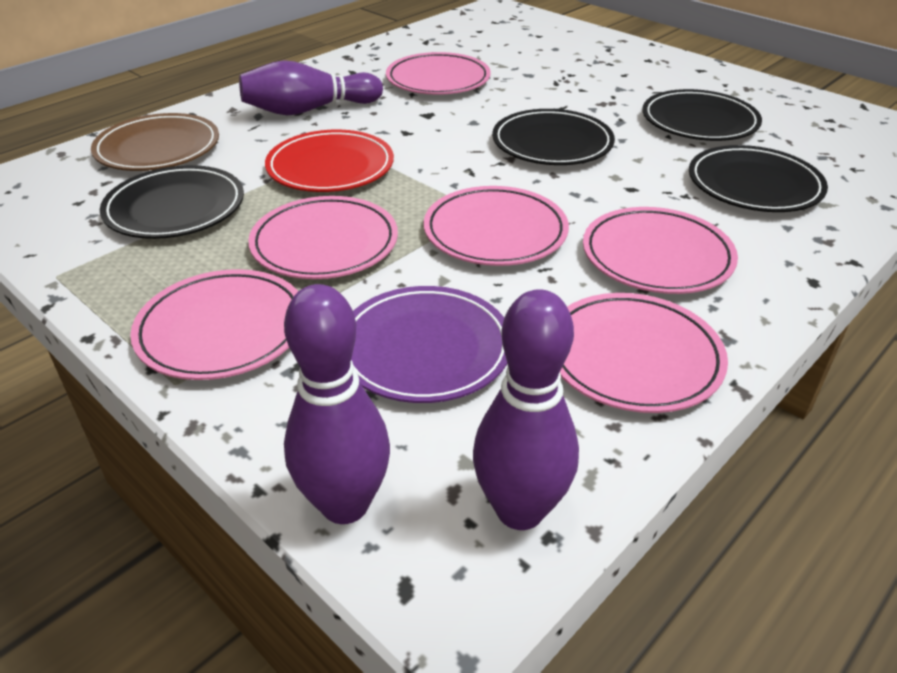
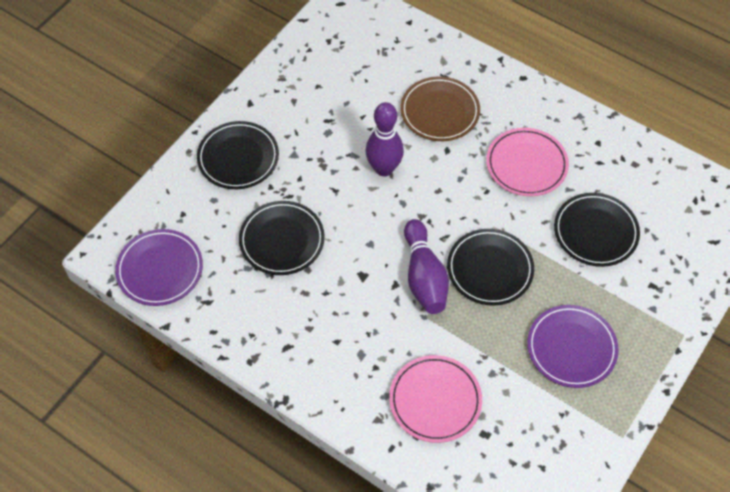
pink plate: [130,269,298,380] [248,196,398,279] [386,52,491,95] [424,186,569,266] [560,293,728,413] [583,207,738,294] = 6 -> [389,355,482,443] [486,128,569,197] = 2
purple bowling pin: [239,60,383,115] [284,284,390,524] [473,289,579,530] = 3 -> [365,102,404,176] [404,219,449,314] = 2
purple plate: [351,286,507,403] = 1 -> [115,229,203,306] [527,305,619,388] = 2
red plate: [265,130,394,192] = 1 -> none = 0

